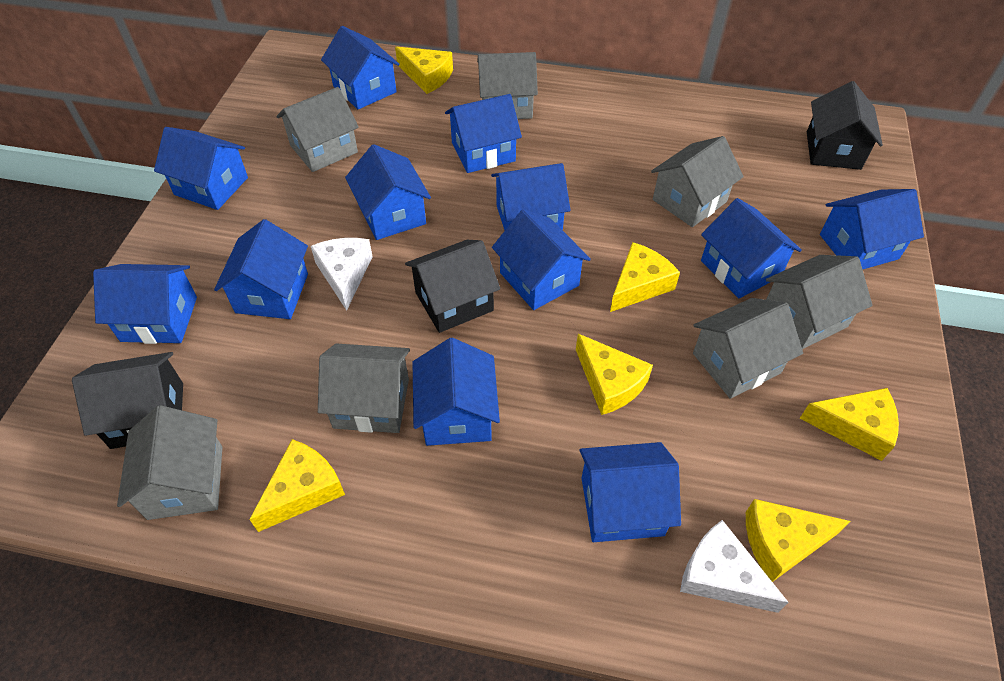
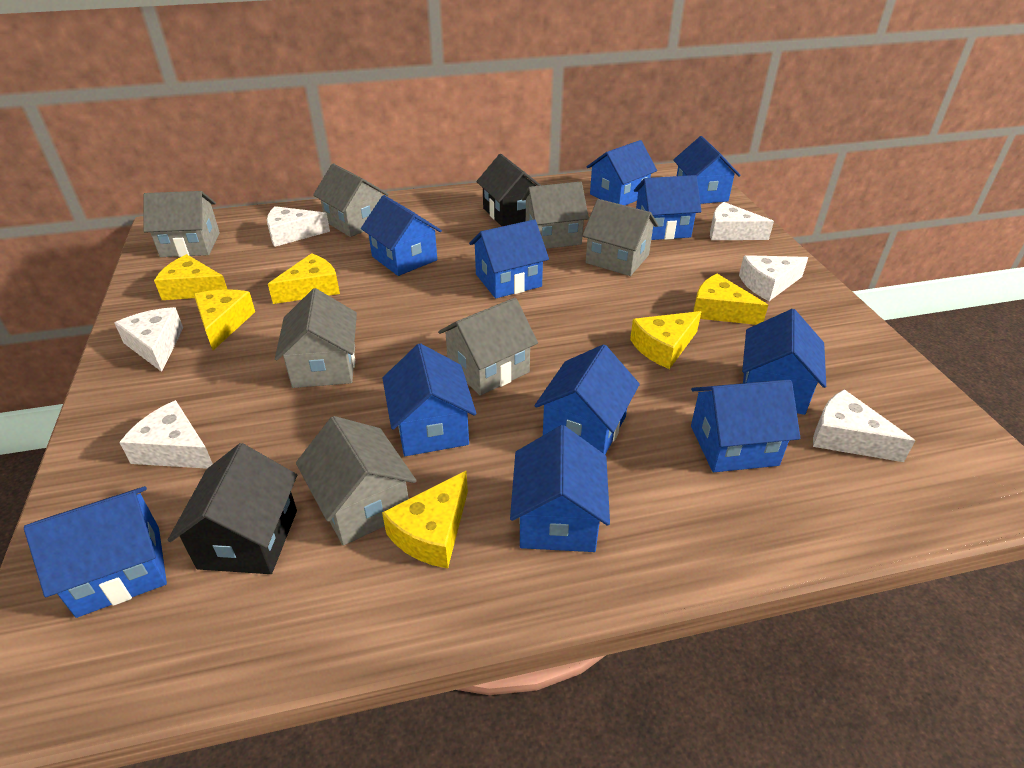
black house: [72,352,183,449] [405,240,500,333] [807,81,883,170] = 3 -> [168,443,297,574] [476,154,541,226] = 2
blue house: [93,264,197,344] [154,127,248,210] [214,219,308,319] [321,26,400,110] [345,144,431,240] [413,338,500,446] [445,94,522,173] [491,163,571,230] [492,209,591,310] [579,442,681,542] [701,198,802,298] [820,189,924,269] = 12 -> [24,486,167,618] [361,195,442,276] [382,343,476,456] [469,219,549,299] [510,425,610,552] [535,344,640,455] [586,140,657,205] [634,175,701,240] [673,136,740,204] [691,380,800,472] [742,309,826,415] = 11
white cheese: [311,238,373,311] [680,520,789,613] = 2 -> [115,307,183,372] [119,400,213,469] [267,206,330,247] [710,202,774,240] [739,255,808,301] [813,389,915,462] = 6

